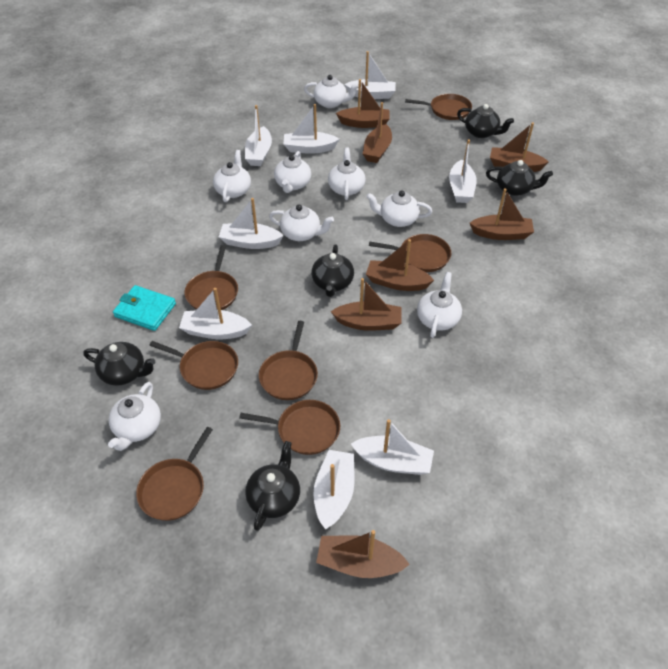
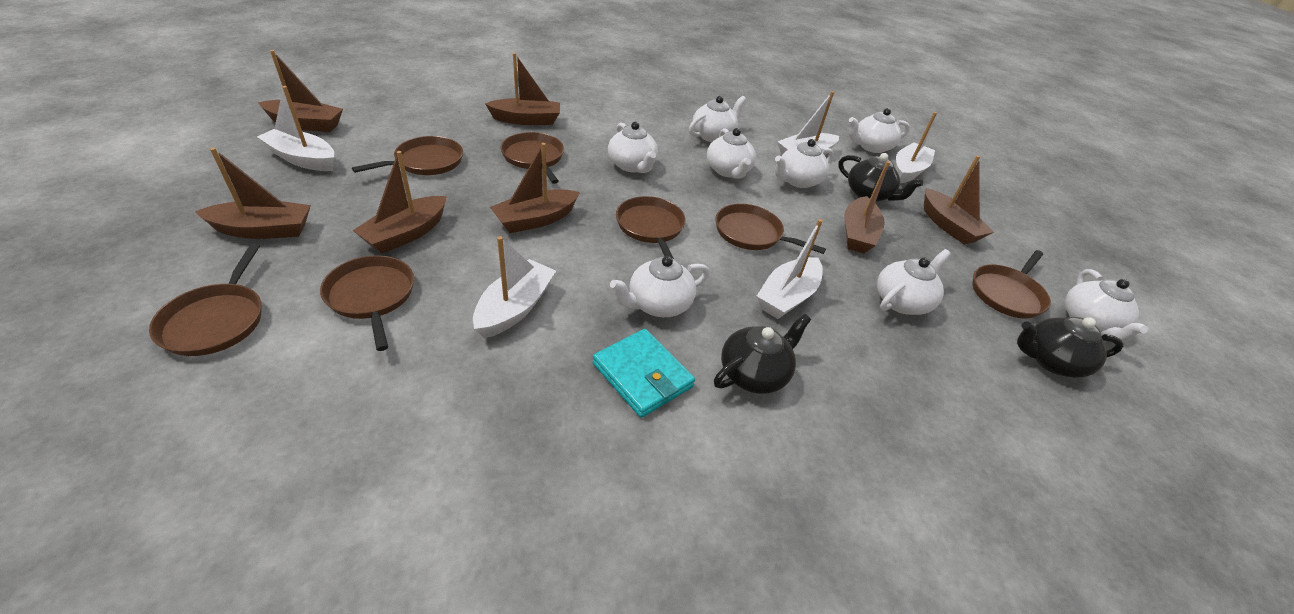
black teapot: [83,342,155,386] [245,441,300,531] [312,245,354,297] [457,104,514,138] [486,160,553,196] = 5 -> [714,314,811,394] [838,153,923,202] [1017,317,1124,378] = 3
white boat: [179,288,252,339] [219,198,283,249] [245,105,272,166] [284,104,339,154] [313,450,354,529] [344,51,396,99] [351,419,434,475] [449,140,477,203] = 8 -> [257,86,334,171] [473,236,556,338] [757,219,823,319] [777,91,839,156] [896,112,937,183] = 5

